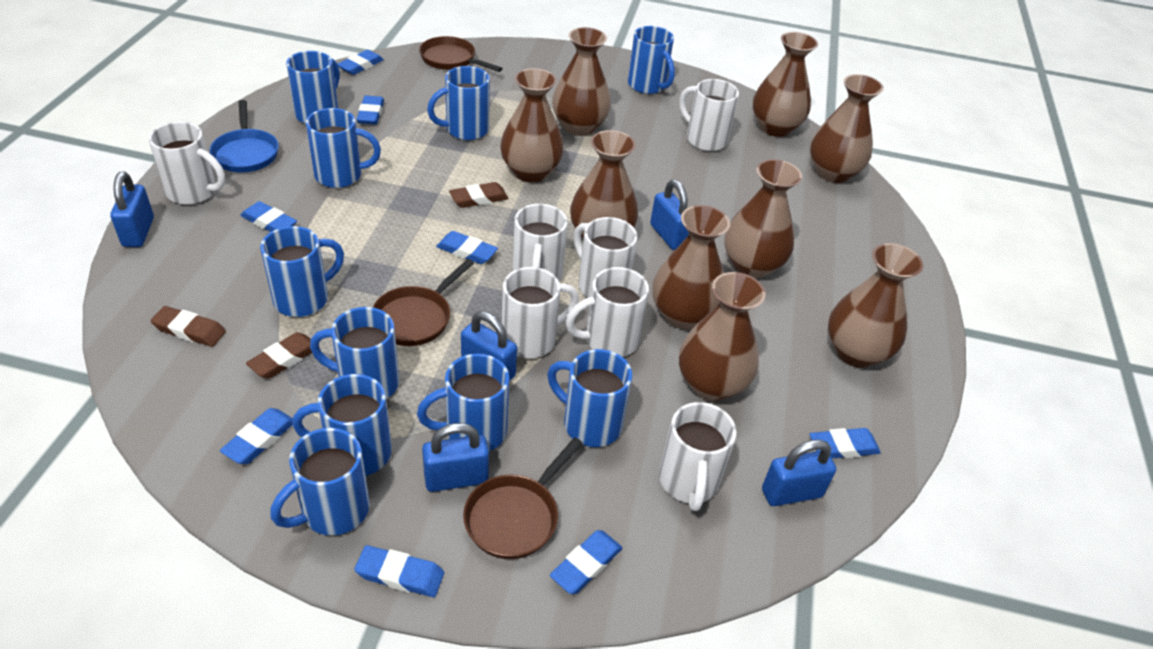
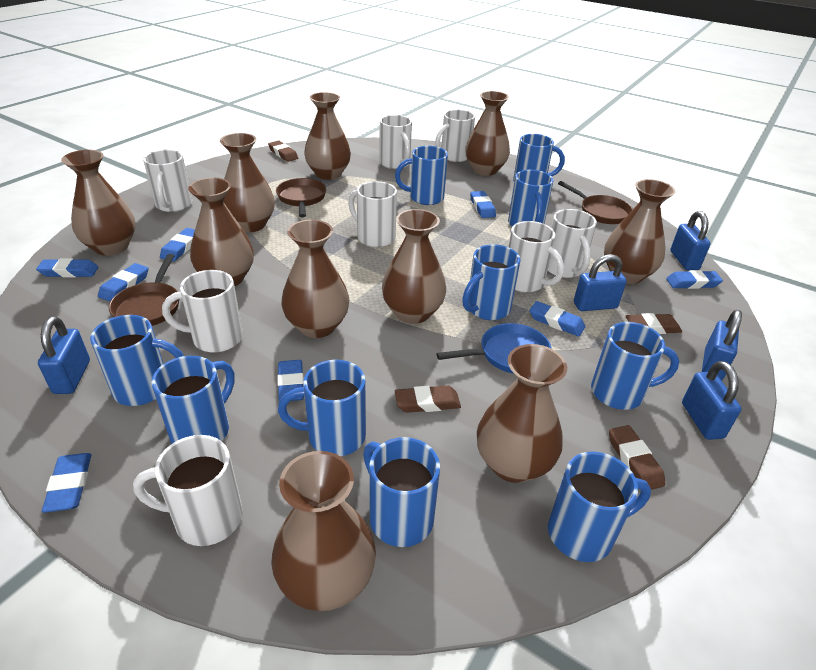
brown eraser: [150,306,226,347] [246,332,312,378] [449,182,508,208] = 3 -> [268,141,298,162] [395,386,461,413] [609,425,665,490] [626,313,682,334] = 4
brown vase: [500,68,564,183] [552,27,611,136] [570,130,638,239] [652,205,730,330] [679,272,766,401] [724,159,802,278] [753,32,818,137] [810,74,884,183] [828,243,923,368] = 9 -> [61,150,136,256] [188,178,254,286] [220,133,275,232] [271,451,376,611] [281,219,349,338] [304,92,351,180] [382,209,446,324] [465,91,510,176] [477,344,567,483] [604,179,676,284] = 10
white mug: [148,122,225,205] [502,267,579,358] [513,204,568,282] [566,267,649,357] [574,217,637,298] [659,402,737,511] [679,79,739,151] = 7 -> [133,435,243,546] [143,149,192,212] [162,270,243,353] [348,181,397,247] [379,115,412,169] [435,109,475,162] [508,221,564,293] [548,209,597,278] = 8

